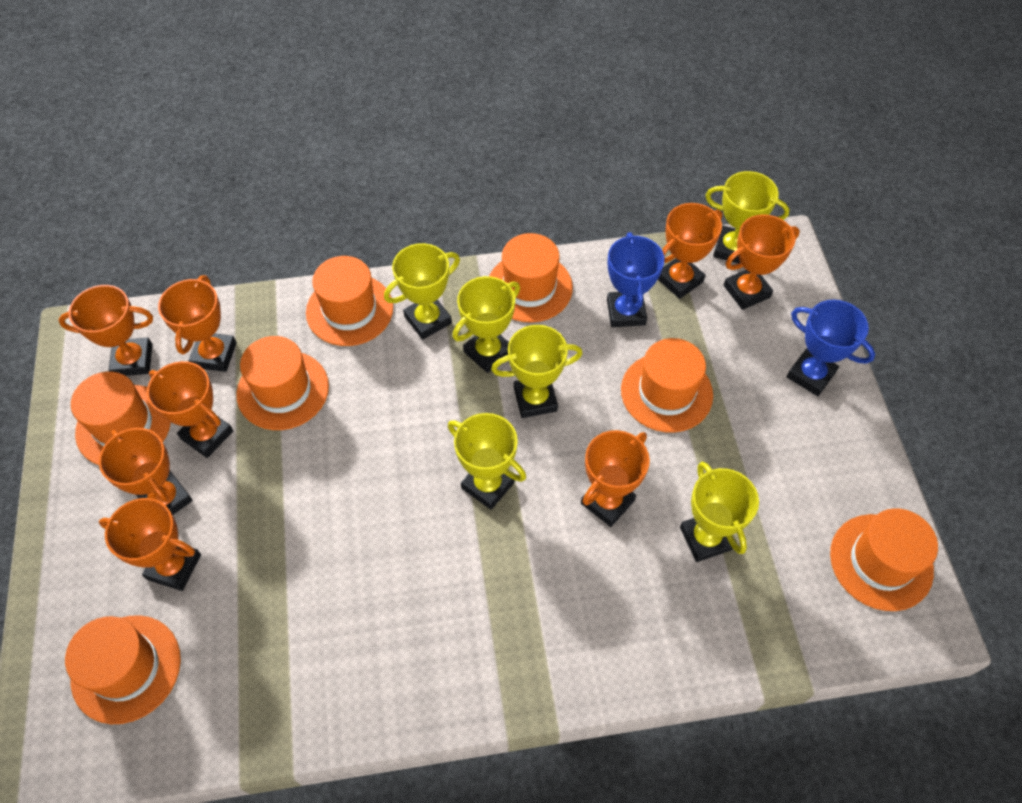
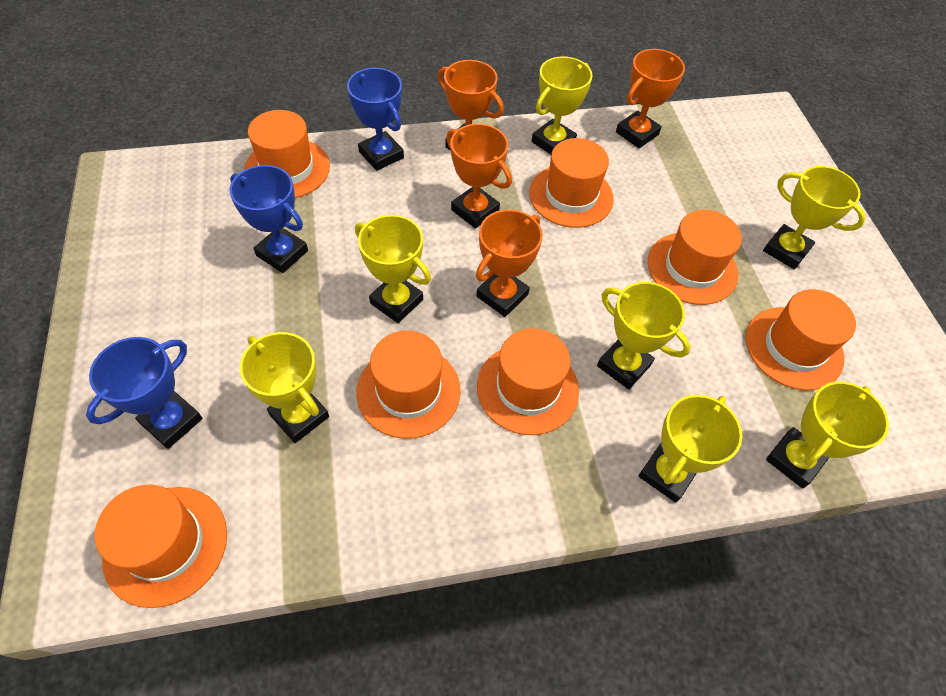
blue trophy: [607,232,665,327] [787,300,875,396] = 2 -> [86,337,203,449] [229,165,308,273] [347,68,404,171] = 3
orange trophy: [58,285,153,376] [99,428,193,515] [99,498,201,591] [147,361,233,458] [158,275,237,372] [581,430,650,527] [658,203,722,299] [724,214,800,310] = 8 -> [438,60,504,150] [446,124,512,229] [476,210,543,317] [616,49,685,148] = 4
yellow trophy: [384,243,460,340] [448,413,526,510] [452,276,520,373] [491,325,583,418] [680,461,759,562] [705,171,790,263] = 6 -> [240,332,329,443] [355,215,431,323] [531,56,593,154] [597,282,691,390] [638,395,742,503] [763,166,866,269] [766,382,889,488] = 7

